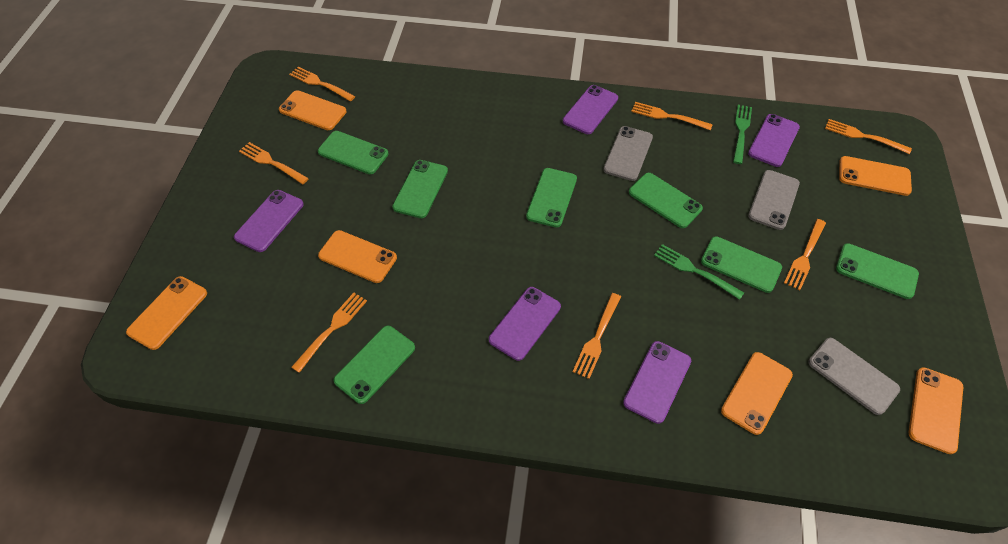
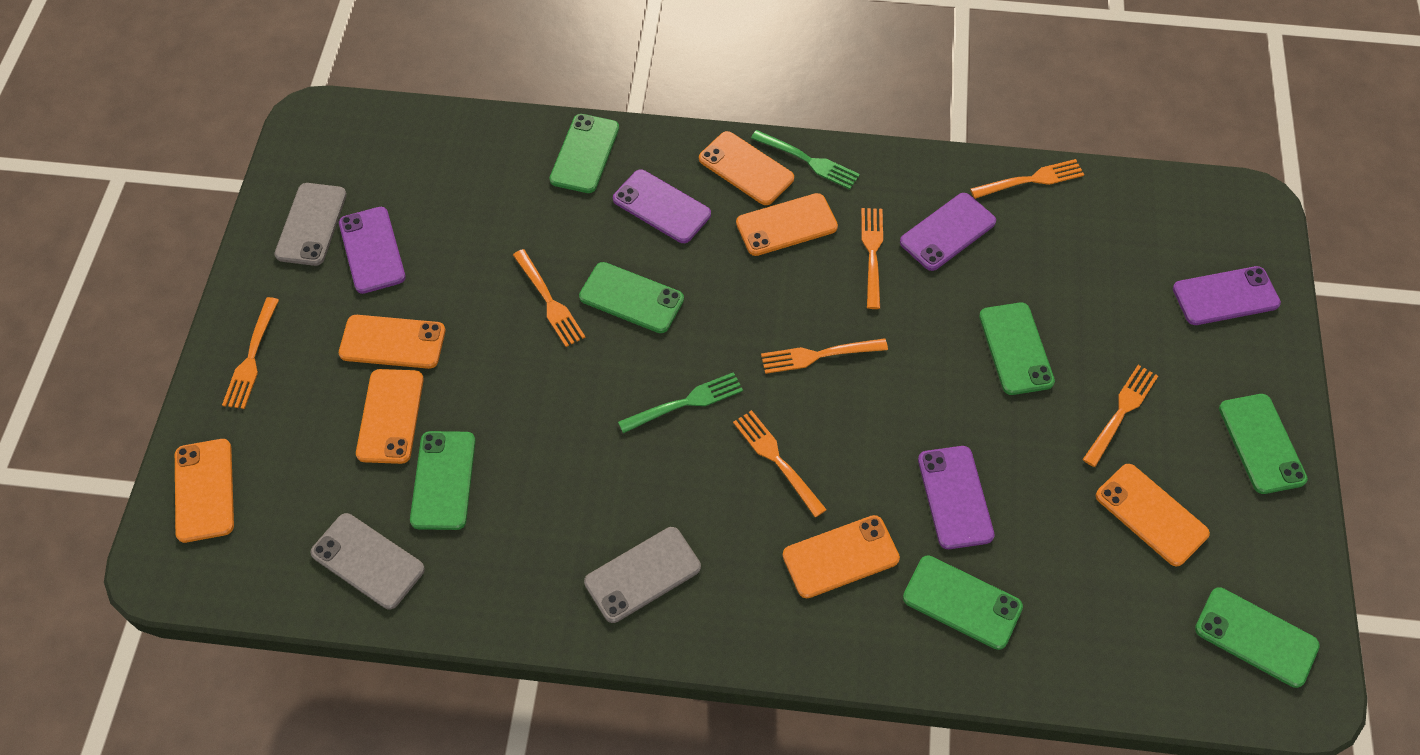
orange phone: [126,276,207,350] [279,90,347,130] [318,230,397,283] [721,352,793,435] [839,156,912,196] [909,367,963,454] = 6 -> [175,439,234,543] [339,315,445,369] [356,369,424,464] [699,131,794,205] [736,193,838,256] [782,515,900,598] [1096,464,1210,566] = 7

